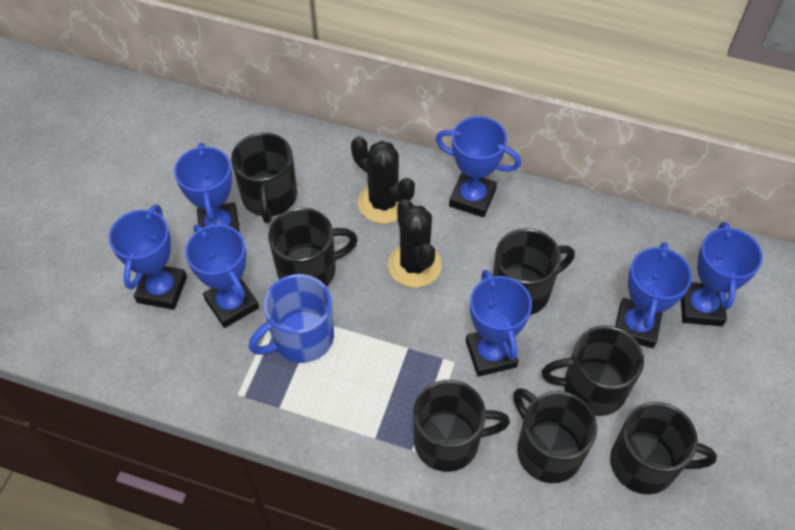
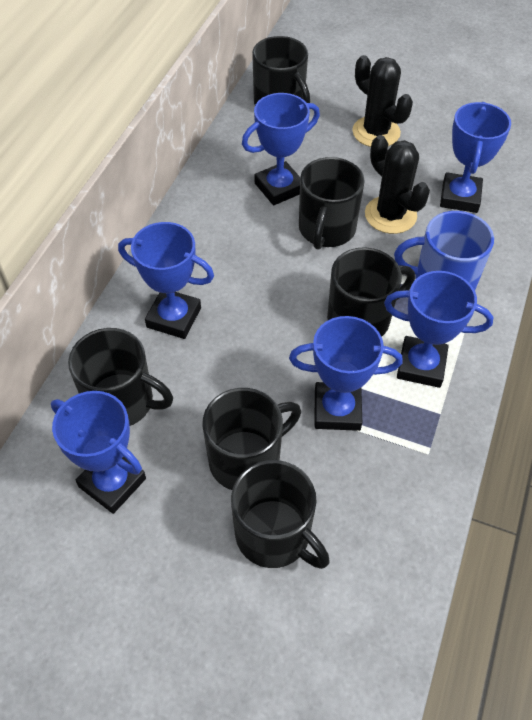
black mug: [231,133,297,223] [268,207,358,286] [413,380,510,472] [493,228,575,315] [513,388,597,483] [542,325,644,416] [610,402,717,494] = 7 -> [68,328,173,426] [202,388,301,490] [231,460,330,569] [252,36,310,105] [299,157,365,250] [327,247,415,337] = 6
blue trophy: [109,205,187,310] [174,143,240,233] [185,224,259,328] [435,116,521,217] [466,270,532,377] [615,242,692,348] [681,222,763,326] = 7 -> [51,391,146,514] [118,222,214,339] [242,93,320,205] [289,316,403,431] [384,271,493,388] [440,102,511,213] = 6

